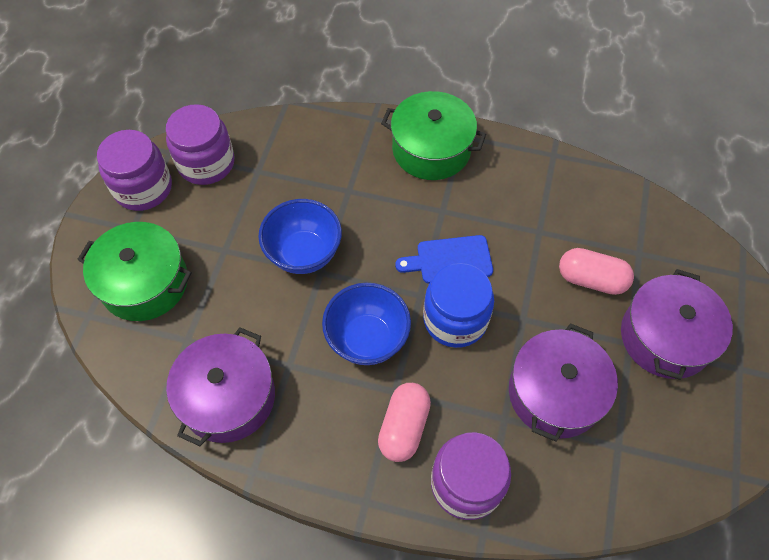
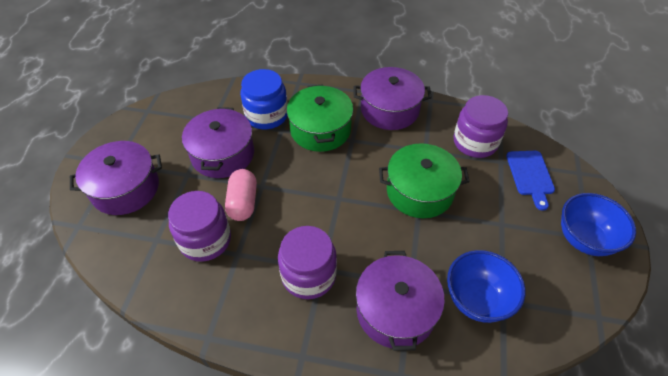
pink capsule: [378,383,431,462] [559,248,634,295] = 2 -> [225,169,257,221] = 1
purple pot: [166,327,275,446] [509,323,618,442] [621,269,733,380] = 3 -> [70,141,162,215] [182,107,254,178] [354,67,432,130] [356,251,445,351] = 4

